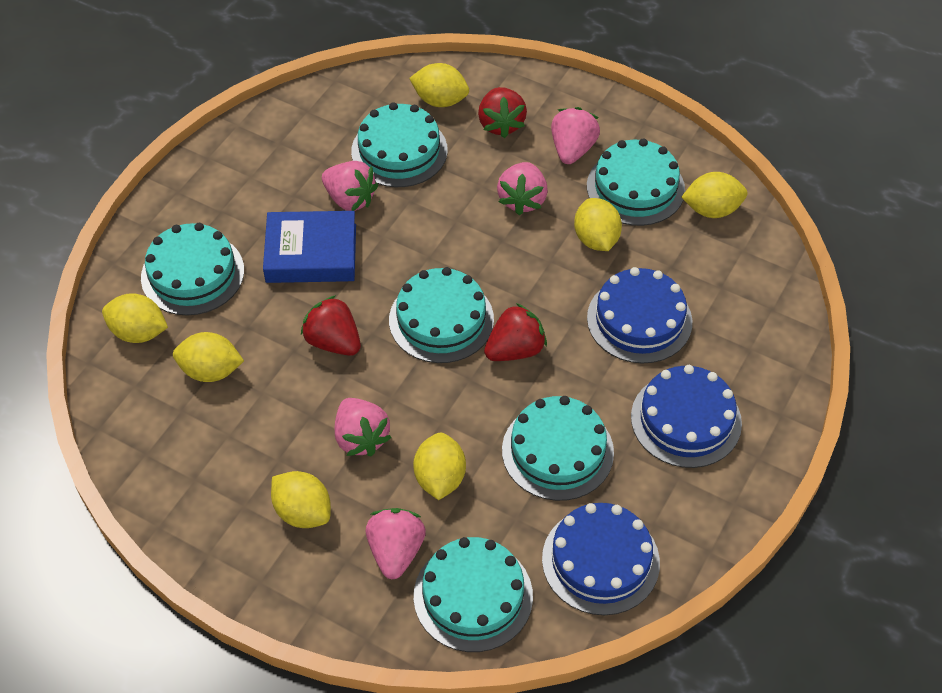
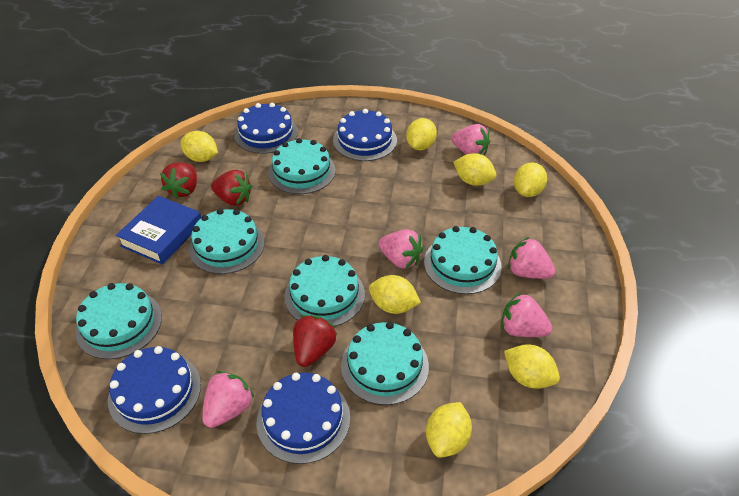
blue cake: [542,503,660,615] [587,267,692,364] [631,365,742,468] = 3 -> [108,346,201,434] [234,103,298,154] [257,373,350,464] [333,109,397,161] = 4

